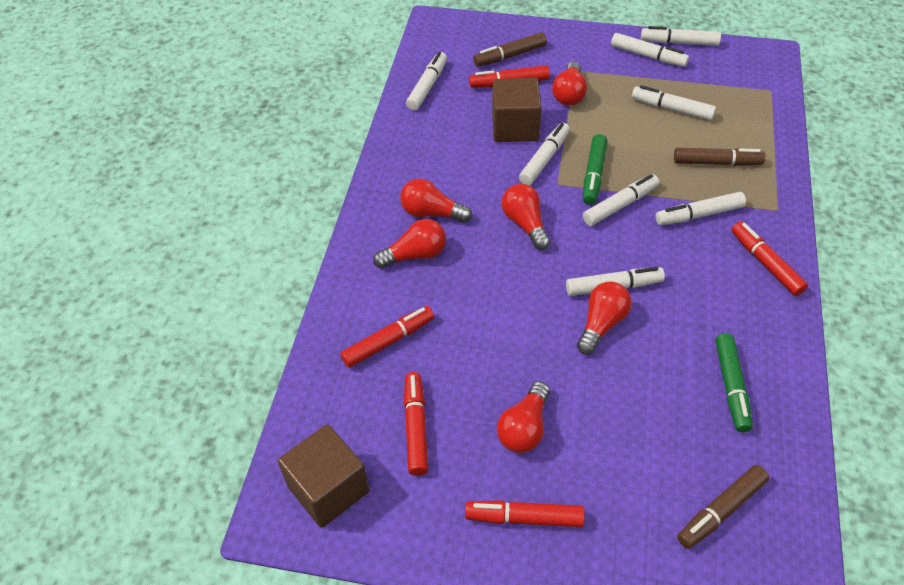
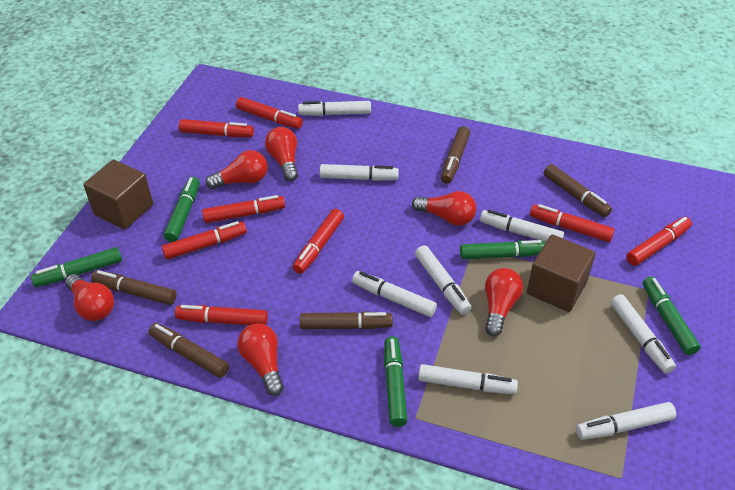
brown marker: [473,32,547,67] [674,148,766,166] [677,465,769,549] = 3 -> [91,270,177,305] [148,323,229,378] [300,311,393,330] [441,126,470,184] [544,164,612,217] = 5
green marker: [583,134,607,205] [715,333,753,432] = 2 -> [31,247,122,287] [164,177,200,242] [384,336,407,427] [460,240,546,259] [643,276,701,355] = 5
red marker: [340,306,434,368] [404,372,428,476] [465,500,585,527] [469,65,550,88] [731,221,808,296] = 5 -> [162,221,247,260] [175,305,268,325] [179,119,254,137] [202,195,285,223] [236,97,303,129] [293,209,344,274] [530,204,615,242] [626,217,692,266] = 8

